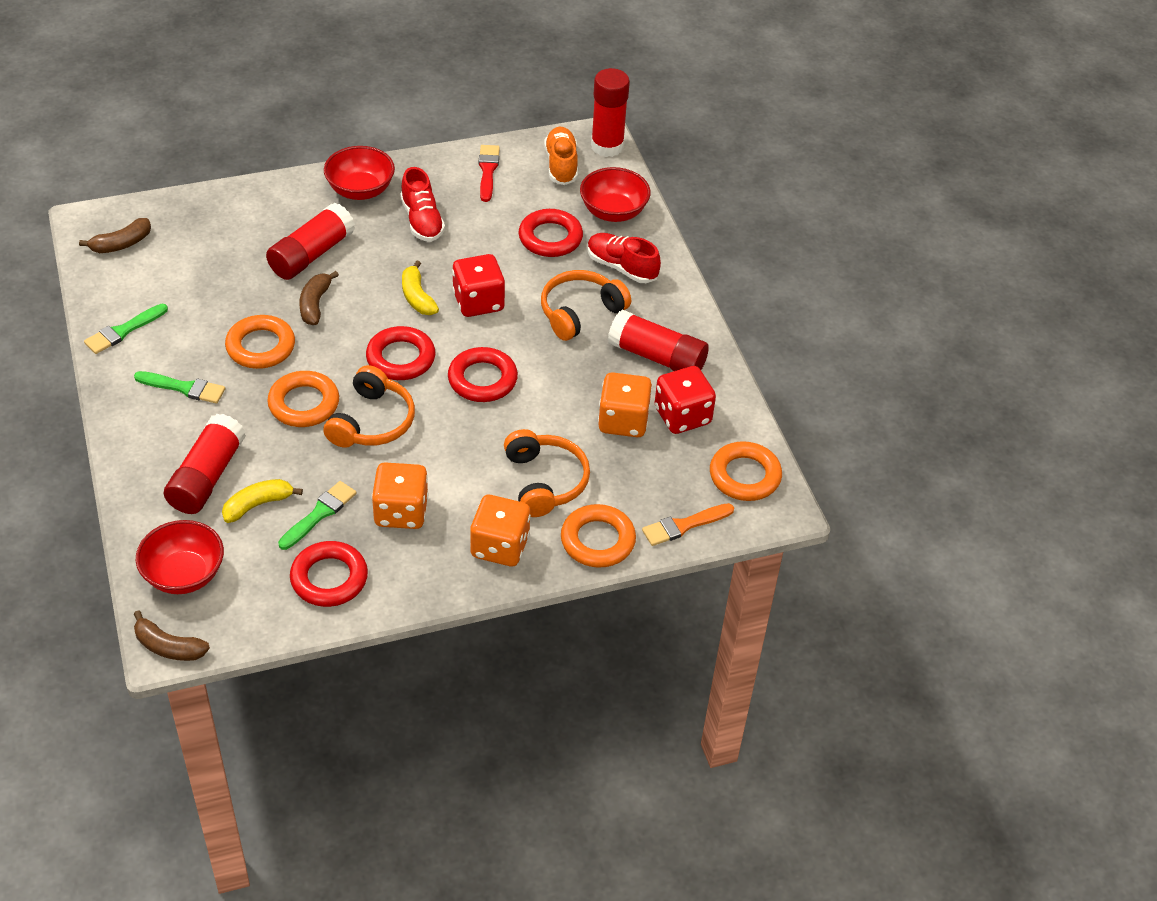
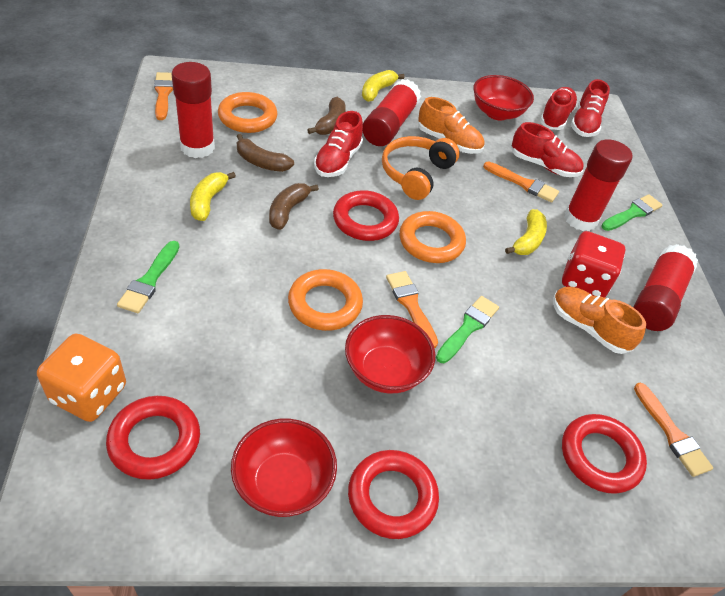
orange brush: [642,503,734,546] = 1 -> [154,72,173,120] [386,271,438,348] [483,162,559,202] [634,383,713,477] = 4
orange dice: [372,462,428,529] [470,495,531,566] [598,372,652,437] = 3 -> [37,334,126,422] = 1
orange headphones: [323,365,415,448] [504,429,590,517] [541,270,631,341] = 3 -> [382,136,460,200] = 1
orange ring: [225,315,295,369] [267,371,339,427] [561,504,636,568] [710,441,782,501] = 4 -> [218,92,278,133] [288,269,363,331] [399,211,466,263] = 3
orange shoe: [544,127,578,185] = 1 -> [418,97,484,154] [553,287,646,354] = 2
red brush: [479,145,500,202] = 1 -> none = 0
red dice: [452,254,505,317] [655,366,716,434] = 2 -> [562,231,626,298] = 1
red shoe: [400,167,445,242] [588,233,661,283] = 2 -> [314,111,363,177] [511,122,583,177] [540,87,578,130] [571,79,610,137] = 4
yellow banana: [222,479,303,523] [402,261,439,315] = 2 -> [190,172,236,221] [362,70,404,102] [505,209,547,255] = 3

